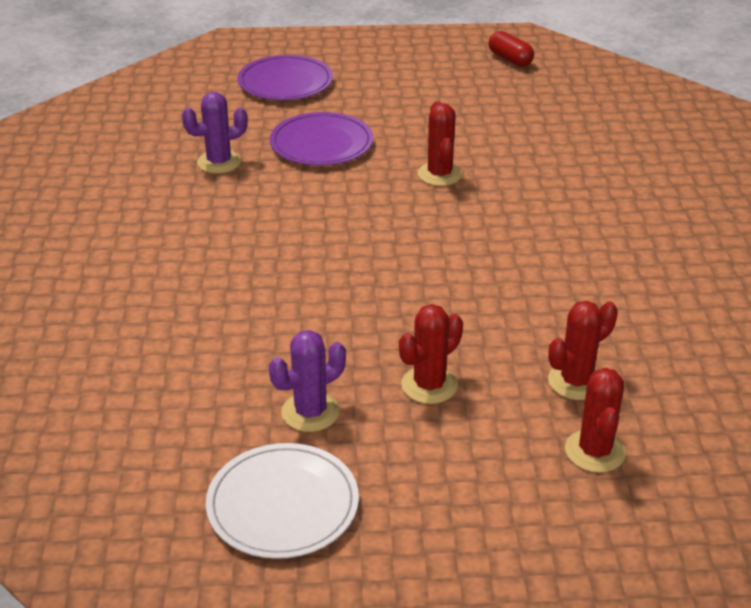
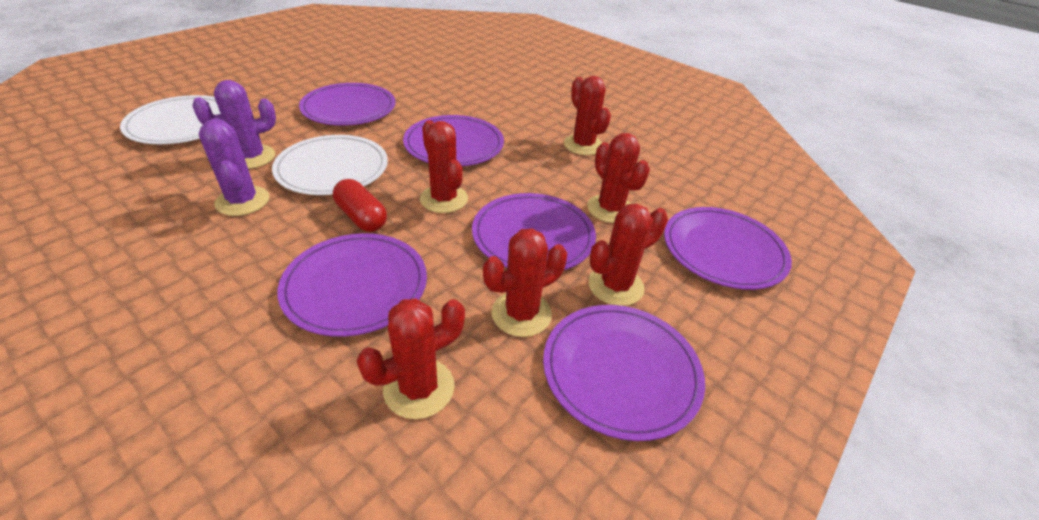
purple plate: [237,55,333,100] [270,112,373,166] = 2 -> [277,233,427,337] [299,83,396,126] [403,115,504,166] [472,193,596,270] [543,305,705,441] [664,207,792,290] = 6
red cactus: [399,304,463,404] [418,101,462,186] [548,301,618,400] [565,368,626,473] = 4 -> [357,298,465,419] [420,120,468,213] [483,229,567,337] [564,76,611,155] [587,133,650,223] [588,204,668,306] = 6
white plate: [206,443,359,559] = 1 -> [120,95,221,144] [272,135,388,195] = 2

